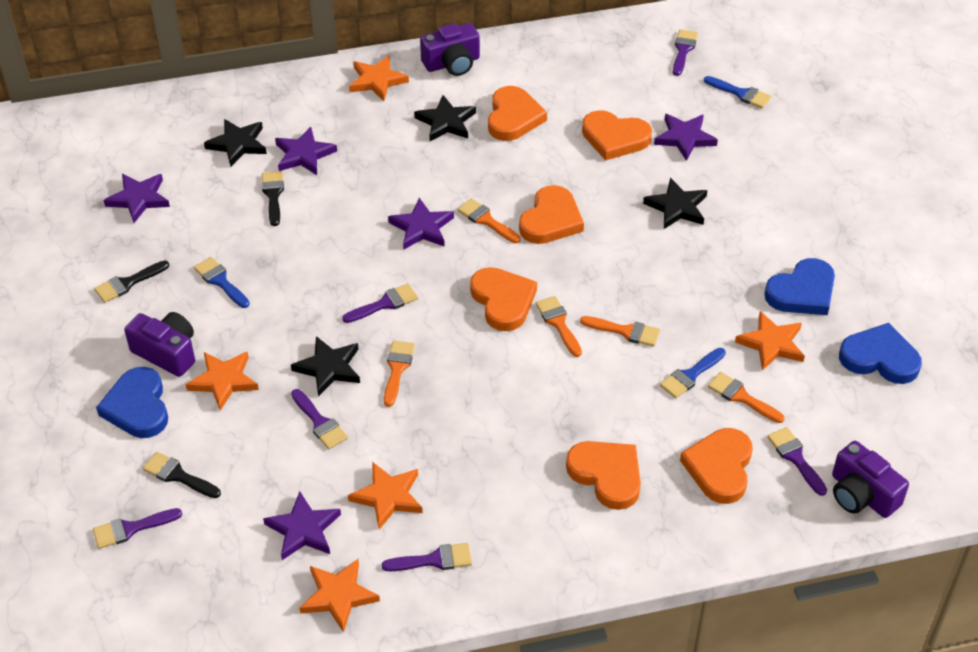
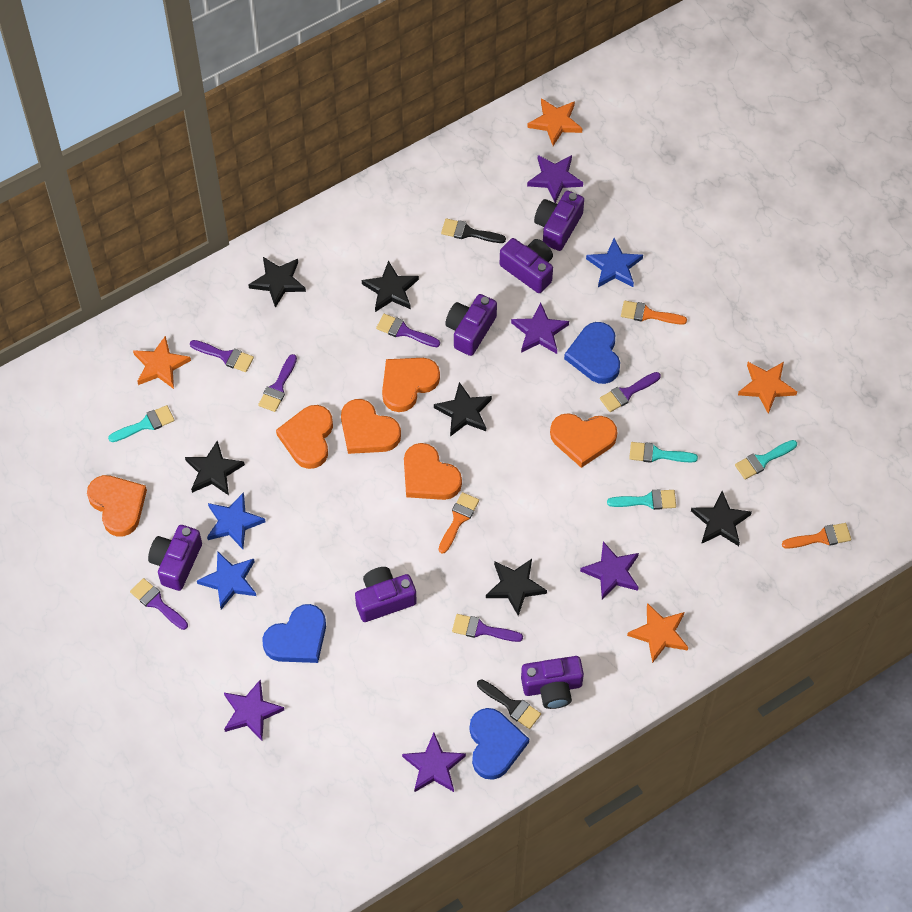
black brush: [94,260,169,303] [143,452,221,498] [262,171,284,226] = 3 -> [441,218,506,243] [477,679,541,729] = 2
black star: [204,119,267,167] [291,336,360,397] [414,95,476,141] [643,178,707,229] = 4 -> [185,441,245,495] [248,257,306,308] [362,260,419,312] [434,382,492,437] [486,559,547,616] [691,491,752,546] = 6
blue brush: [194,257,250,308] [660,348,726,398] [704,76,771,108] = 3 -> none = 0
blue star: none = 0 -> [197,551,256,609] [207,492,266,549] [586,238,643,287] = 3
orange brush: [384,341,415,407] [457,198,521,243] [535,296,582,357] [580,316,660,347] [708,372,785,423] = 5 -> [439,492,479,554] [621,301,687,325] [782,523,851,549] = 3
orange star: [185,351,259,411] [299,559,380,632] [348,462,423,529] [349,55,409,101] [735,311,805,370] = 5 -> [133,336,191,389] [527,98,583,146] [627,603,688,663] [738,362,797,414] = 4
purple camera: [124,312,195,377] [420,23,480,76] [832,441,909,518] = 3 -> [148,525,202,591] [355,567,417,622] [445,294,497,356] [500,238,553,293] [521,656,584,709] [534,190,584,251] = 6
turquoise brush: none = 0 -> [108,405,175,442] [607,489,676,510] [629,442,698,463] [735,440,797,479] = 4

